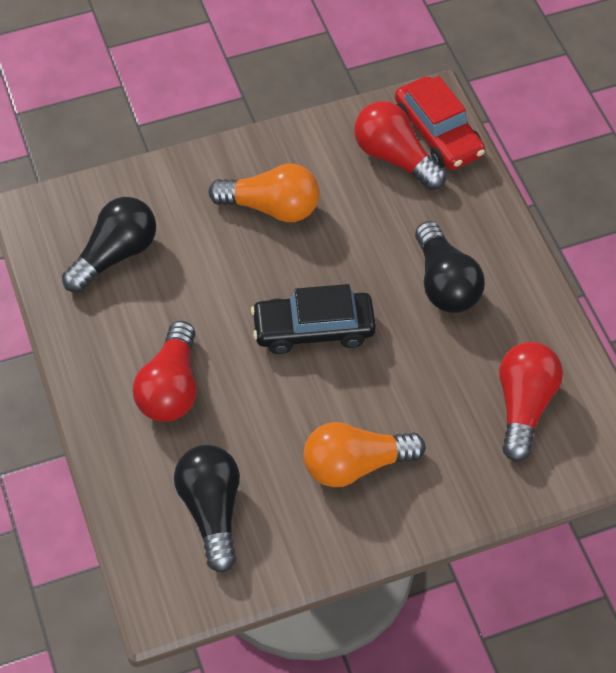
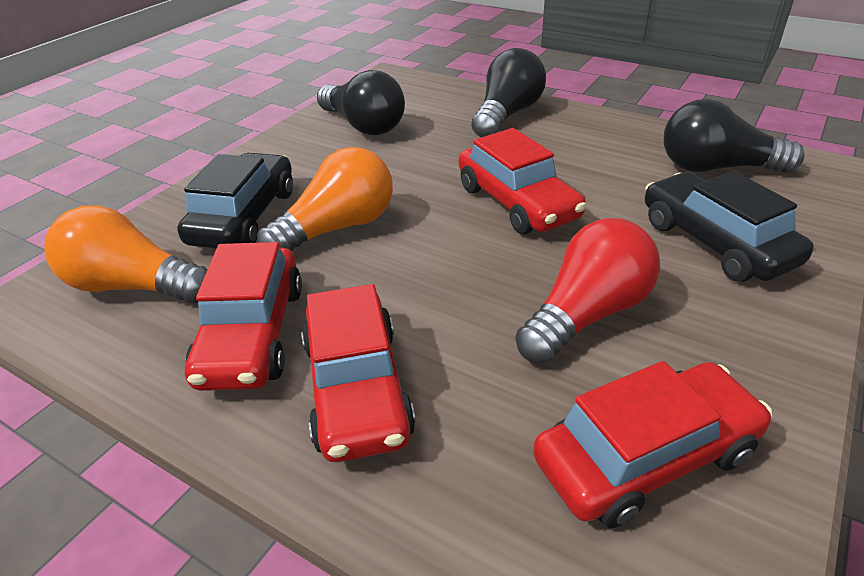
black car: [251,284,376,354] = 1 -> [177,153,293,248] [645,171,814,282] = 2
red car: [395,76,485,170] = 1 -> [185,242,302,391] [301,284,415,462] [458,128,586,234] [533,361,772,528] = 4
red light bulb: [133,321,196,422] [354,101,446,190] [499,342,563,462] = 3 -> [515,218,660,364] = 1

